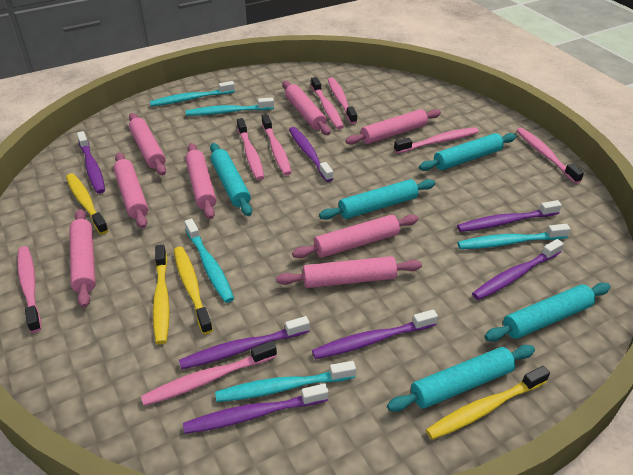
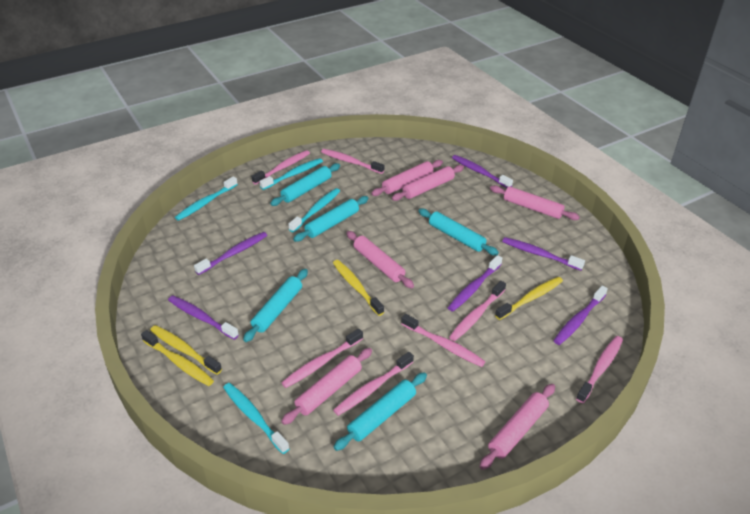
pink rolling pin: [69,209,96,308] [113,153,148,229] [129,113,166,175] [185,143,216,219] [276,256,422,288] [283,81,331,135] [292,214,419,258] [345,109,441,145] = 8 -> [281,348,372,425] [346,231,414,288] [371,160,443,196] [392,165,464,201] [480,384,555,470] [490,185,580,220] = 6
pink toothbrush: [17,246,41,333] [141,341,277,406] [237,118,264,180] [262,114,292,176] [311,77,344,129] [327,77,357,124] [394,127,479,154] [516,128,584,184] = 8 -> [252,150,310,185] [281,329,363,388] [321,149,384,174] [333,352,414,416] [401,314,486,367] [449,281,506,341] [576,336,623,403] = 7
purple toothbrush: [77,131,105,194] [179,316,310,369] [183,383,329,434] [289,127,333,182] [312,309,438,359] [457,200,562,232] [472,239,564,300] = 7 -> [168,295,239,340] [194,232,267,275] [448,255,502,312] [452,155,513,188] [502,237,585,270] [553,286,608,345] = 6
turquoise toothbrush: [149,81,235,106] [184,219,234,303] [186,97,274,116] [215,361,356,402] [457,224,570,249] = 5 -> [175,176,238,221] [223,383,290,454] [259,158,323,190] [288,188,340,232] = 4

